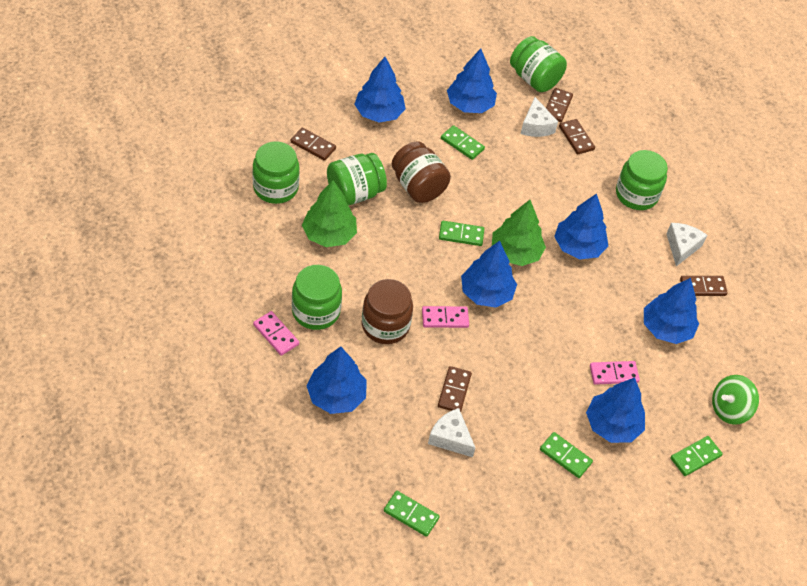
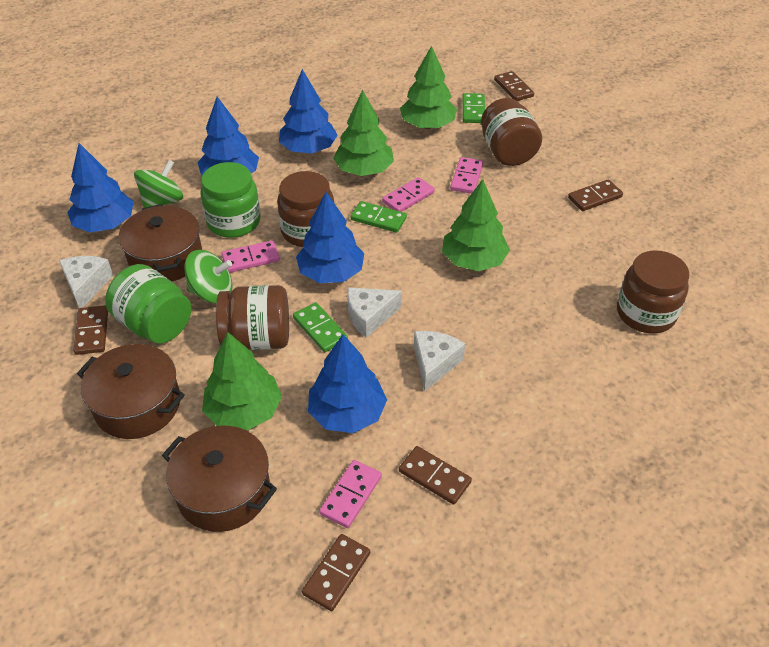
blue tree: [307,346,367,414] [354,57,406,123] [447,49,497,113] [461,241,517,308] [554,193,608,259] [586,377,645,443] [644,278,699,344] = 7 -> [67,143,134,232] [198,97,259,175] [279,69,338,154] [296,192,364,283] [308,334,387,433] = 5
brown jar: [362,279,413,344] [392,141,451,203] = 2 -> [216,285,289,350] [277,171,334,247] [481,98,542,166] [617,250,690,334] = 4
brown pot: none = 0 -> [77,344,185,439] [119,204,202,282] [162,426,277,532] = 3
green domino: [384,491,440,537] [439,221,484,246] [441,125,485,160] [540,432,593,478] [671,436,723,476] = 5 -> [293,302,348,352] [350,201,407,233] [462,93,485,123] = 3
green jar: [252,141,300,204] [292,265,342,330] [327,153,387,206] [510,36,567,92] [616,150,668,210] = 5 -> [105,264,191,343] [200,162,261,238] = 2
green spinning top: [712,375,759,425] = 1 -> [134,160,183,208] [184,250,233,303] = 2
green tree: [302,180,357,247] [492,200,546,266] = 2 -> [202,332,282,431] [333,90,394,176] [400,46,457,129] [442,179,510,271] = 4
pink domino: [253,311,299,356] [422,306,469,328] [590,361,640,385] = 3 -> [222,240,280,273] [319,460,382,528] [382,177,435,212] [450,157,483,194] = 4

